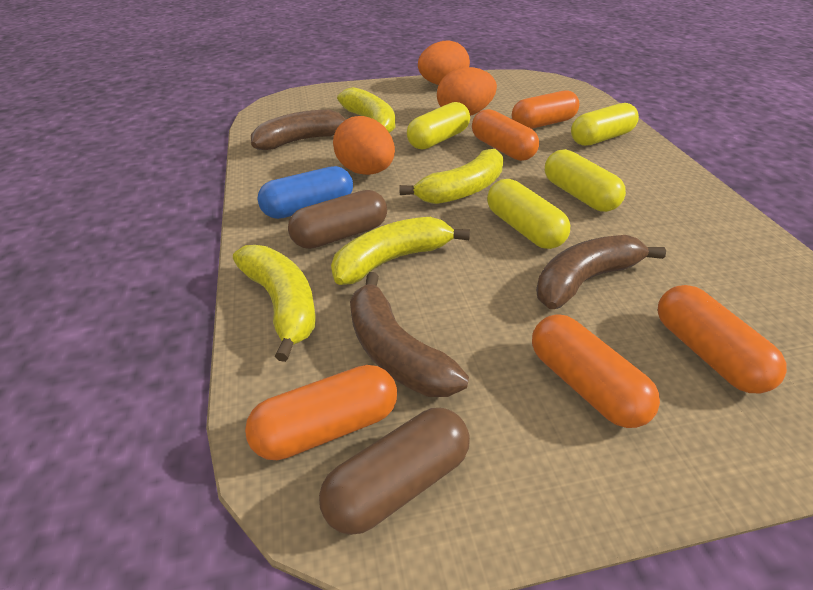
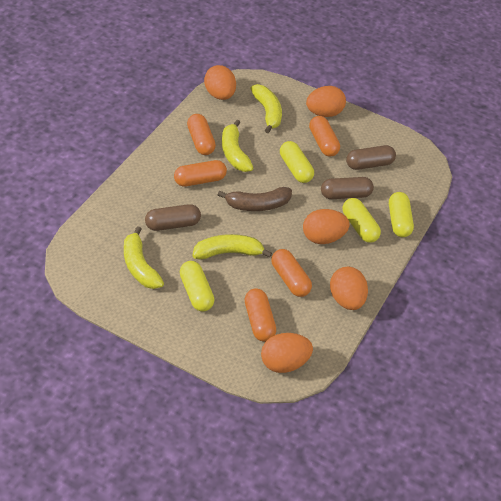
blue capsule: [257,166,353,219] = 1 -> none = 0
brown banana: [251,110,346,150] [350,272,469,397] [536,235,666,309] = 3 -> [218,187,292,211] = 1
brown capsule: [288,190,387,249] [319,408,470,535] = 2 -> [145,204,201,231] [321,177,374,199] [346,145,396,170] = 3
orange egg: [333,116,395,175] [418,41,470,85] [437,67,497,116] = 3 -> [204,65,236,100] [261,333,313,373] [303,209,350,244] [306,86,346,117] [330,267,368,310] = 5

